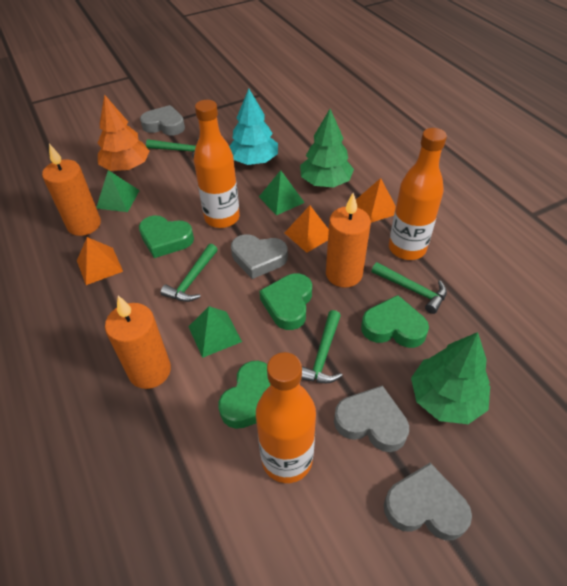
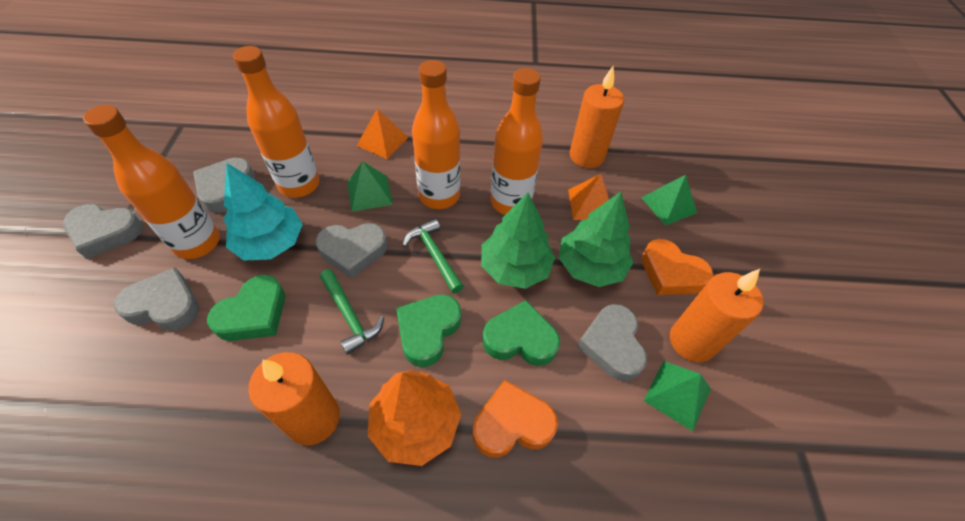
green hammer: [146,138,199,159] [160,244,218,302] [301,310,342,383] [372,262,447,314] = 4 -> [320,269,384,355] [403,218,464,293] = 2
green heart: [139,216,194,258] [218,361,270,429] [259,273,312,330] [361,295,429,348] = 4 -> [207,275,285,341] [396,295,461,367] [483,300,560,366] = 3
grey heart: [140,105,185,135] [231,234,288,279] [334,385,409,452] [384,463,472,540] = 4 -> [63,204,143,259] [114,267,199,331] [193,158,255,213] [316,223,388,278] [577,304,647,381] = 5
orange bottle: [194,100,240,228] [256,352,316,483] [389,128,447,260] = 3 -> [83,105,220,259] [233,46,319,198] [412,60,460,209] [490,68,543,215] = 4
orange heart: none = 0 -> [473,380,558,458] [642,239,713,295] = 2
orange pyramid: [77,237,123,285] [284,206,329,253] [356,178,396,223] = 3 -> [357,109,408,159] [568,174,609,220] = 2

